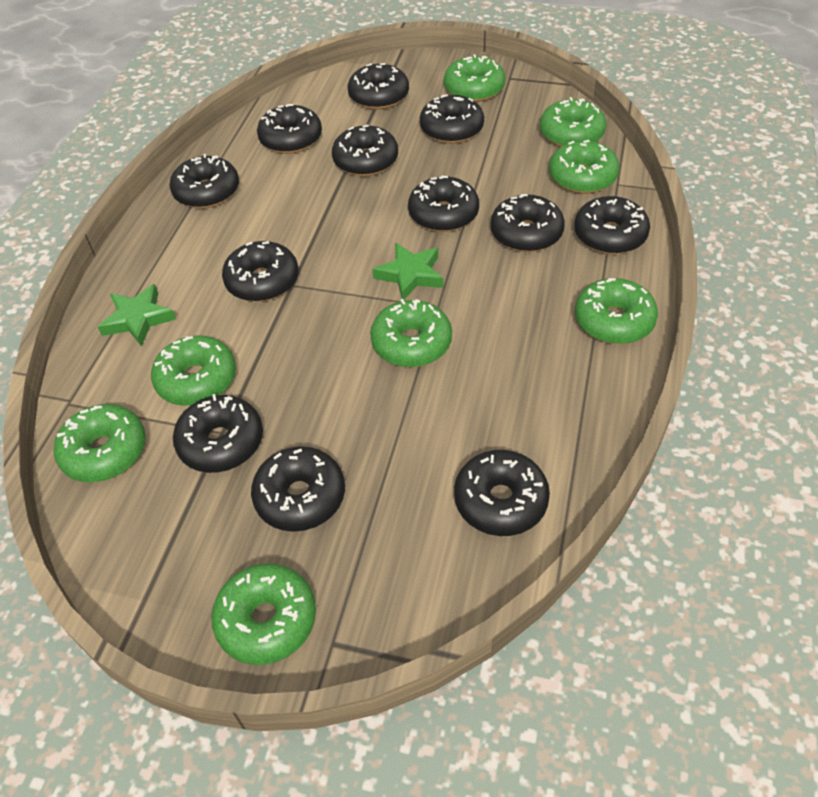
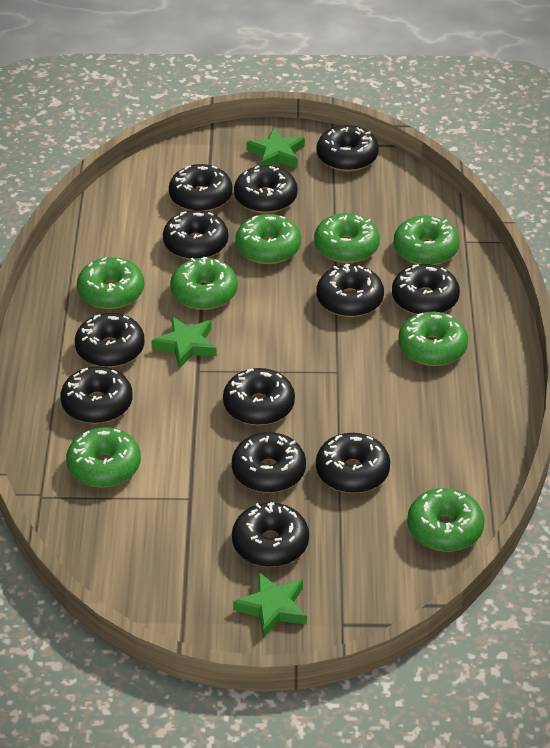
green star: [98,284,176,347] [372,243,443,300] = 2 -> [151,317,217,369] [233,571,307,638] [247,128,305,168] = 3

